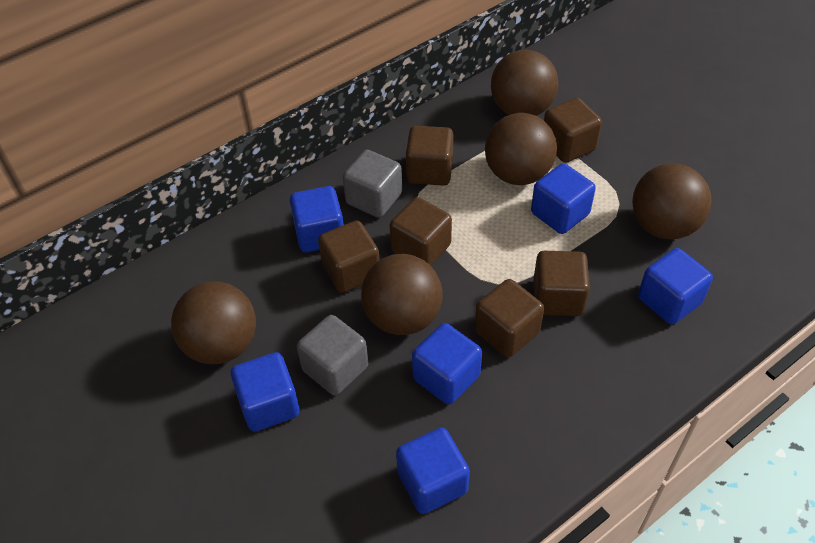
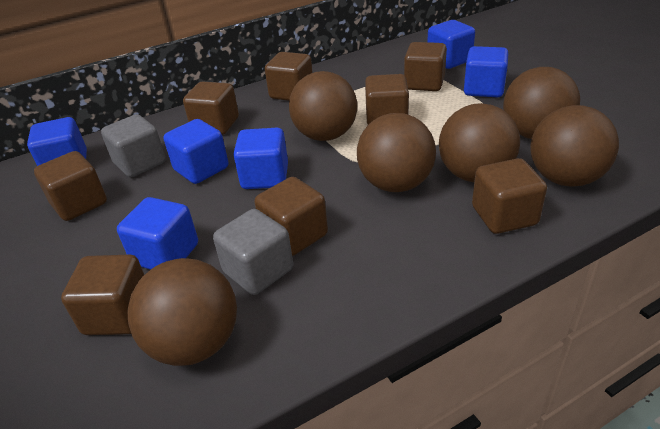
brown ball: [171,281,256,364] [361,254,442,335] [485,113,557,185] [491,50,558,116] [632,163,712,239] = 5 -> [127,258,237,366] [289,71,357,141] [357,113,436,192] [439,103,520,182] [503,67,580,139] [530,105,619,187] = 6
brown cube: [318,221,380,293] [390,197,452,266] [406,126,454,186] [475,279,544,357] [534,251,590,316] [544,98,602,163] = 6 -> [34,151,107,221] [61,254,144,335] [183,81,239,135] [254,177,328,256] [265,52,313,101] [365,74,409,125] [404,42,447,91] [472,158,547,234] = 8

